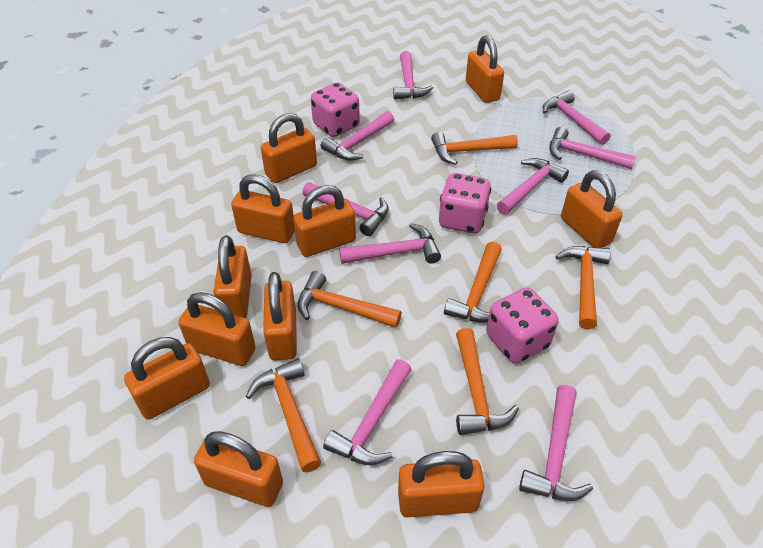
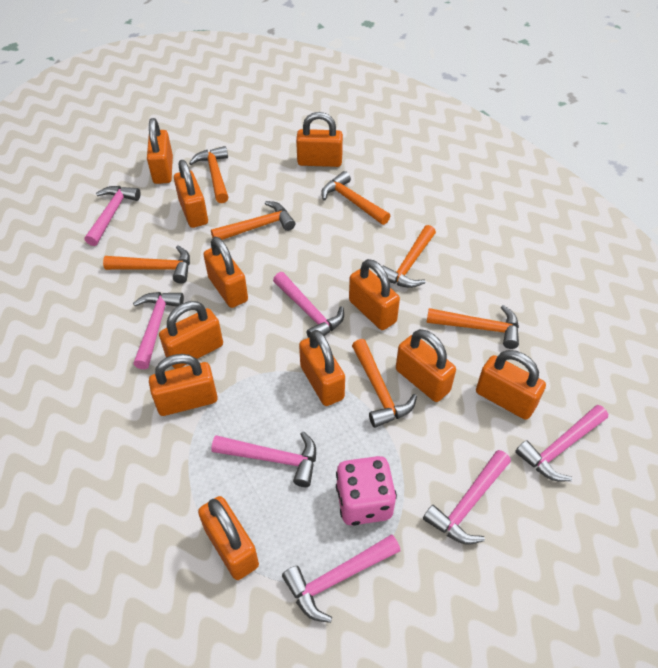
orange hammer: [246,358,321,472] [297,271,402,328] [431,132,518,165] [444,242,502,323] [456,328,519,435] [555,246,611,329] = 6 -> [103,245,190,284] [189,146,228,203] [211,201,295,240] [321,171,390,225] [352,339,417,428] [377,225,436,288] [427,305,519,349] = 7
pink dice: [311,83,360,137] [439,173,491,234] [486,287,558,363] = 3 -> [336,456,397,525] = 1
pink hammer: [302,182,389,236] [321,111,394,161] [323,359,412,465] [339,223,441,264] [393,51,433,100] [497,158,569,215] [519,385,593,501] [542,91,611,145] [549,127,636,169] = 9 -> [85,186,141,246] [133,292,184,369] [211,431,316,487] [273,272,344,338] [282,534,401,623] [423,450,511,544] [515,405,608,481] = 7

